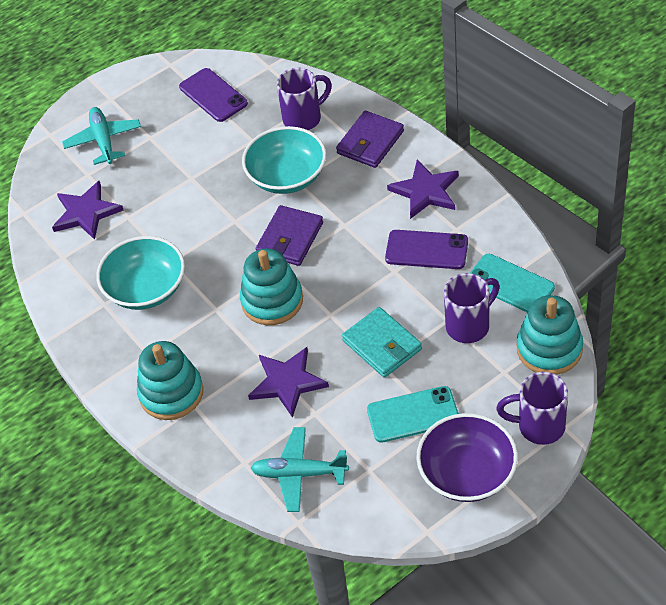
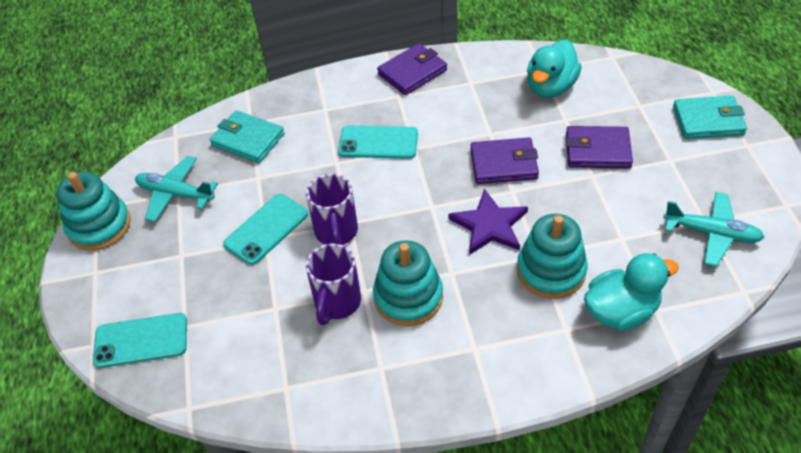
purple bowl: [416,413,518,502] = 1 -> none = 0
purple mug: [277,68,332,130] [444,273,500,343] [496,372,568,445] = 3 -> [306,174,358,245] [306,243,361,325] = 2
purple phone: [179,68,248,122] [385,230,468,269] = 2 -> none = 0
purple star: [52,181,124,240] [248,347,329,418] [387,160,459,219] = 3 -> [448,189,528,255] = 1
purple wallet: [256,205,323,266] [336,111,404,168] = 2 -> [377,43,447,95] [471,137,539,184] [566,126,633,168] = 3
turquoise bowl: [96,236,185,310] [242,126,326,194] = 2 -> none = 0
turquoise duck: none = 0 -> [527,40,582,98] [584,253,679,331] = 2
turquoise phone: [367,386,459,443] [470,254,555,313] = 2 -> [93,313,187,368] [223,194,308,265] [338,125,418,159] = 3
turquoise wallet: [342,307,422,378] = 1 -> [210,110,284,163] [673,96,747,139] = 2

